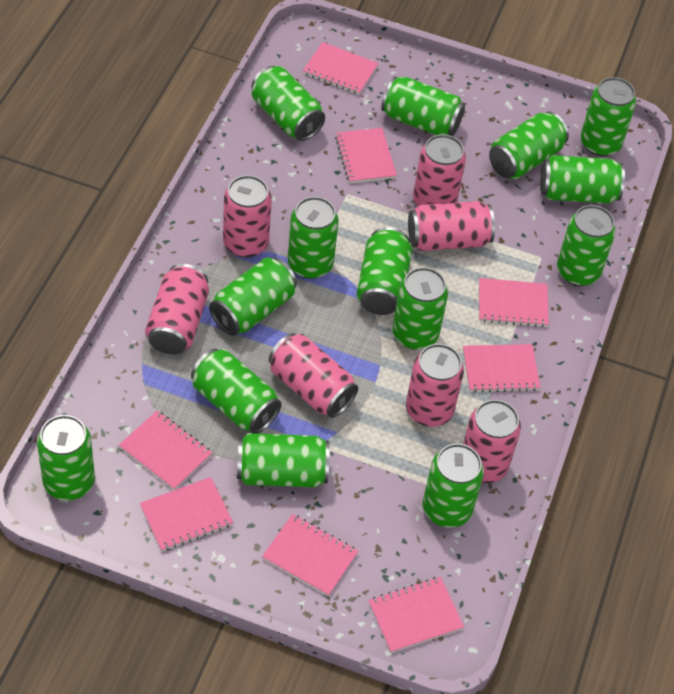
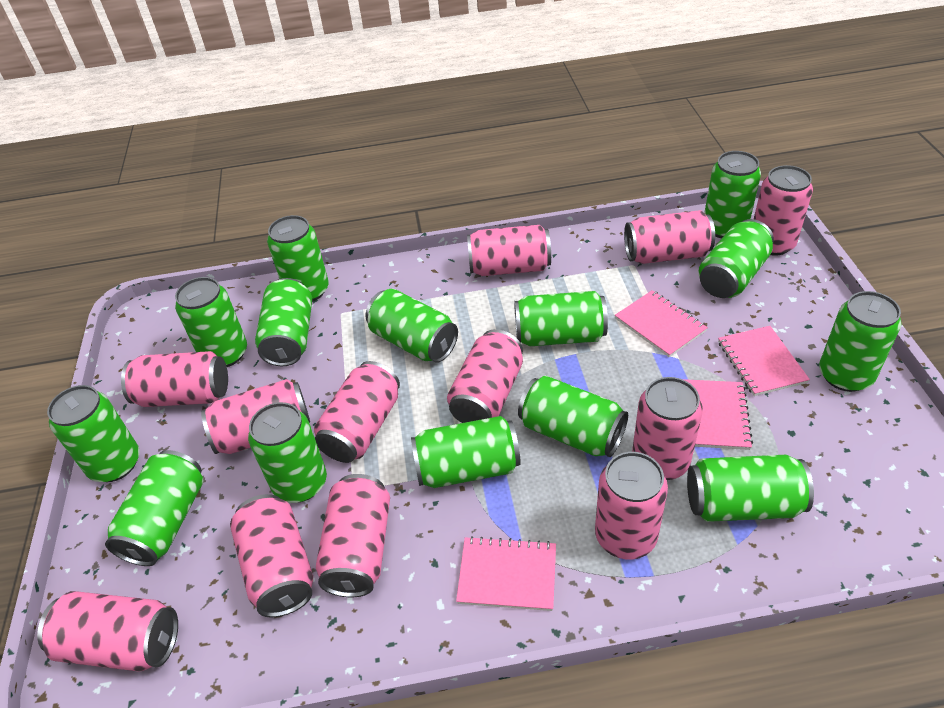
pink can: [145,264,209,354] [223,175,272,258] [269,333,358,418] [406,344,464,427] [408,201,495,251] [413,134,466,205] [463,400,521,483] = 7 -> [37,591,178,672] [121,351,228,407] [201,379,310,454] [230,494,313,617] [314,361,400,463] [316,474,390,597] [447,329,523,423] [467,225,551,276] [595,452,668,559] [624,210,715,264] [632,377,703,480] [754,165,813,256] = 12
pink notebook: [119,410,212,490] [140,477,233,551] [262,514,358,597] [303,42,379,95] [335,128,397,183] [368,577,464,653] [463,344,540,393] [479,278,549,328] = 8 -> [456,536,556,611] [615,290,708,357] [683,379,753,450] [718,326,810,396] = 4

